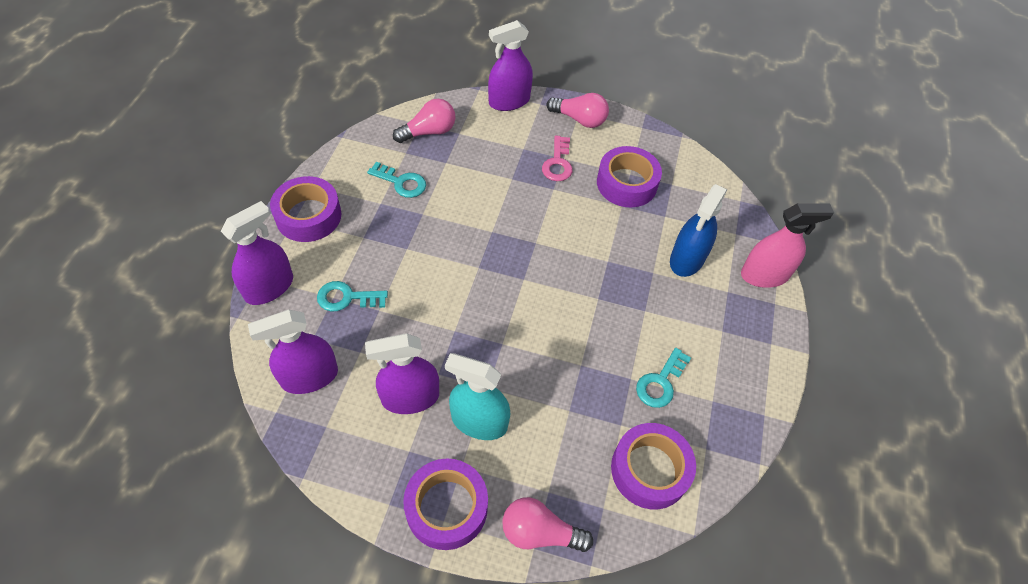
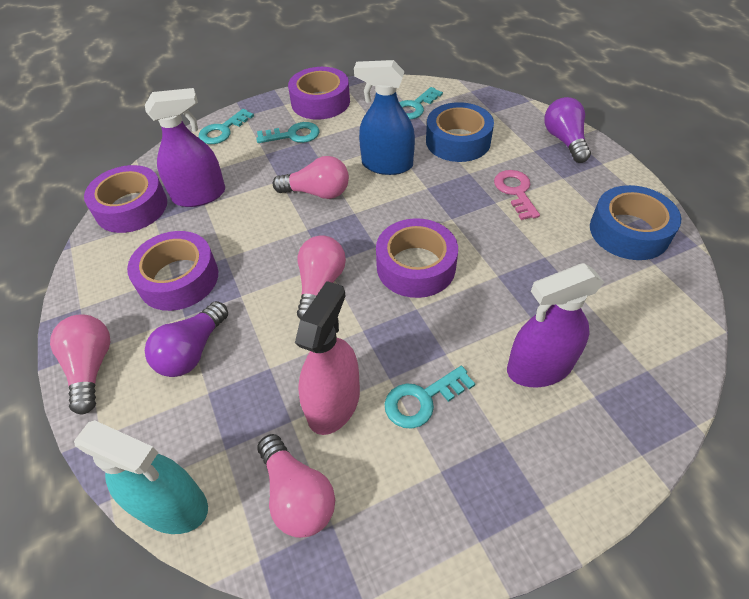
blue tape: none = 0 -> [426,102,494,162] [590,185,681,260] = 2
pink light bulb: [393,99,455,143] [502,497,593,552] [547,93,609,128] = 3 -> [50,315,110,415] [257,434,335,538] [273,156,349,199] [297,235,346,319] = 4
purple light bulb: none = 0 -> [145,301,228,377] [544,97,591,163] = 2
purple spray bottle: [221,201,293,305] [248,310,338,394] [365,333,439,414] [488,20,533,111] = 4 -> [145,88,225,207] [507,263,604,387] = 2
turquoise key: [317,281,388,311] [367,162,426,198] [636,348,691,408] = 3 -> [199,109,254,144] [256,122,319,143] [385,366,475,429] [399,87,443,120] = 4

